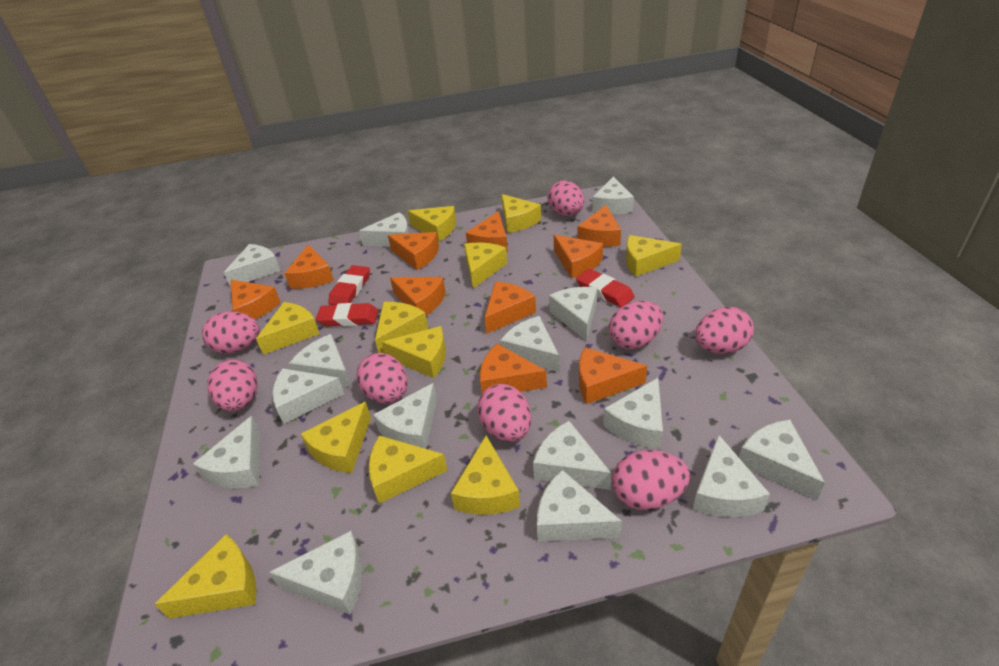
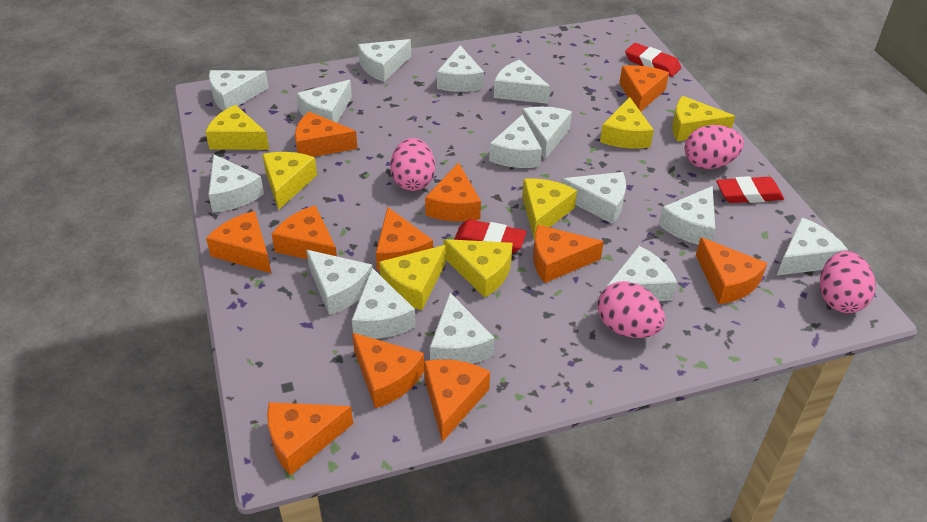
orange cheese: [231,280,280,319] [284,244,334,289] [388,232,439,270] [390,277,446,316] [466,211,508,252] [480,344,547,393] [484,282,536,334] [554,235,603,278] [578,205,621,247] [579,347,647,404] = 10 -> [206,211,271,273] [267,402,353,476] [272,205,337,259] [295,112,358,157] [352,333,424,408] [376,207,433,271] [424,359,490,442] [425,162,481,222] [533,225,604,283] [619,65,669,112] [696,237,767,304] = 11
pink egg: [202,312,260,354] [207,359,258,412] [356,353,408,404] [477,384,531,442] [548,180,584,216] [609,301,663,349] [612,450,690,510] [695,307,754,354] = 8 -> [390,138,435,191] [598,281,665,338] [685,125,744,169] [820,251,876,313] = 4
yellow cheese: [155,534,257,619] [256,302,320,355] [301,402,371,473] [369,436,448,504] [375,302,428,353] [382,326,446,378] [408,206,456,242] [451,436,520,515] [464,243,507,289] [502,194,541,233] [626,235,682,277] = 11 -> [205,105,269,150] [262,152,317,210] [379,245,446,310] [444,239,513,298] [522,178,577,239] [600,97,654,149] [672,96,735,141] = 7

